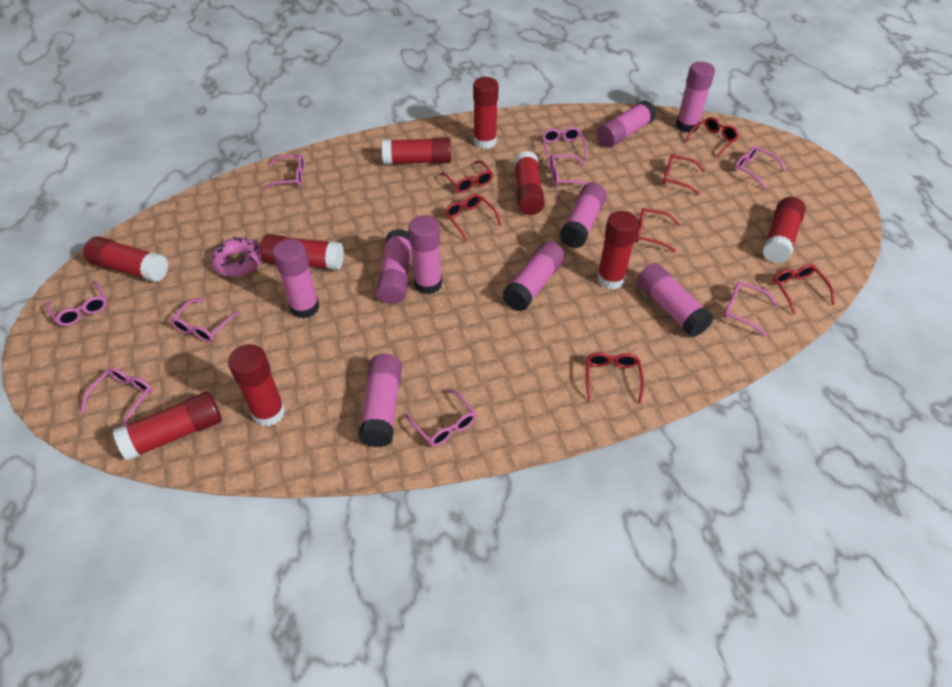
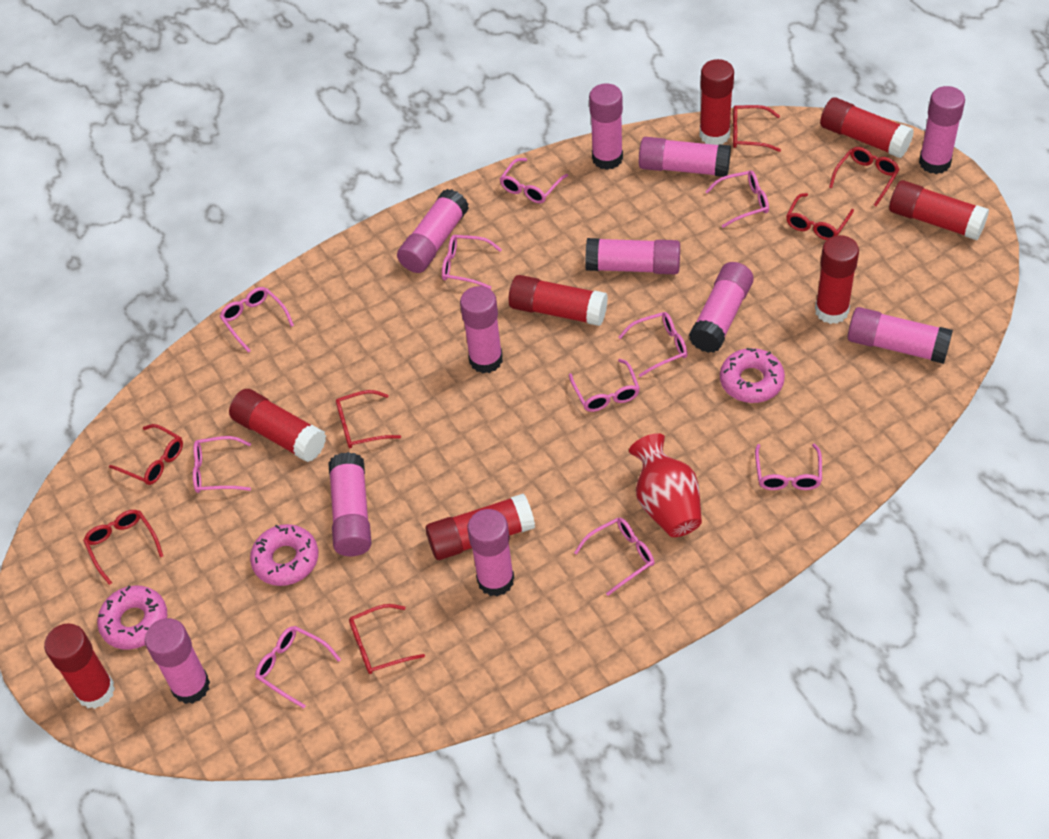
pink donut: [211,236,262,277] = 1 -> [97,586,167,650] [250,524,318,586] [720,348,785,403] = 3
pink glasses: [46,281,107,326] [81,367,153,426] [170,299,240,342] [263,154,305,190] [405,389,476,447] [542,127,587,163] [550,154,588,187] [724,281,778,337] [735,146,786,189] = 9 -> [193,436,251,493] [220,287,294,353] [255,626,341,709] [442,235,502,289] [500,158,568,203] [569,359,640,412] [574,517,654,596] [618,312,688,377] [705,170,769,228] [755,444,822,490] = 10
pink glue stick: [273,239,320,319] [358,354,402,447] [376,229,412,304] [408,215,442,294] [502,241,565,312] [560,183,606,248] [597,100,656,148] [637,263,714,337] [676,62,715,133] = 9 -> [145,618,210,704] [328,452,371,556] [397,189,469,273] [460,286,503,373] [467,509,514,597] [585,238,680,274] [589,83,623,170] [639,137,731,177] [689,262,754,353] [848,307,953,364] [919,86,965,174] = 11
red glue stick: [84,236,169,282] [113,392,222,461] [228,344,285,426] [260,234,344,270] [382,138,451,165] [473,77,499,149] [514,151,545,215] [597,211,639,290] [762,197,806,263] = 9 -> [44,623,115,709] [229,389,326,462] [426,493,535,560] [509,275,608,326] [700,59,734,145] [815,235,859,324] [820,97,914,158] [889,180,989,240] = 8
red vase: none = 0 -> [629,433,702,537] = 1

